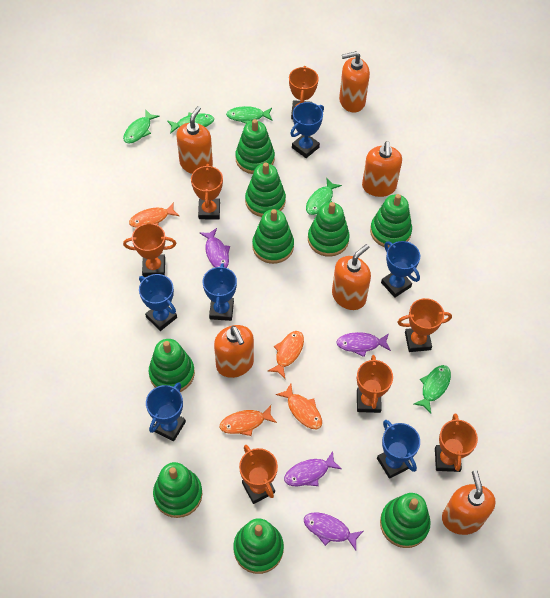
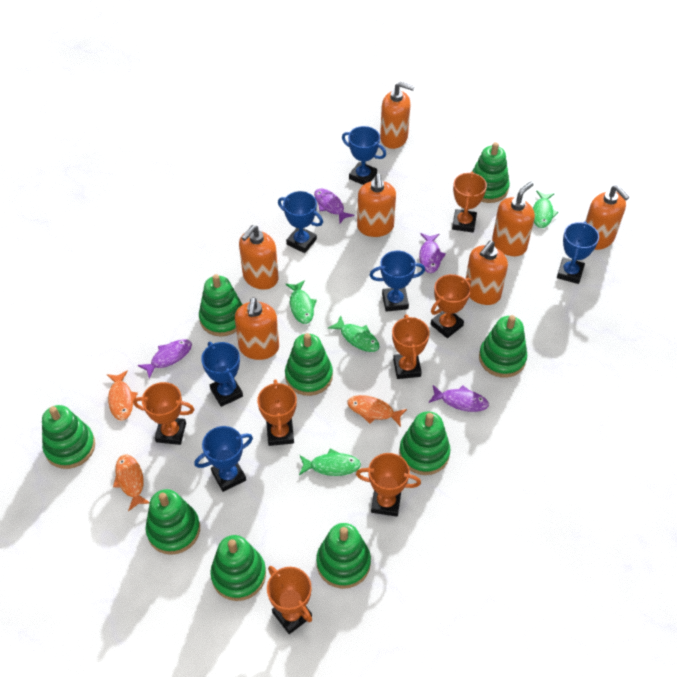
green fish: [123,110,160,144] [167,113,214,134] [226,106,273,124] [306,178,342,215] [414,365,451,414] = 5 -> [285,280,317,324] [299,449,361,476] [328,315,380,352] [533,190,558,228] = 4
orange fish: [129,203,179,228] [220,405,277,436] [268,331,304,378] [276,384,322,429] = 4 -> [107,370,138,421] [113,454,150,511] [347,395,407,427] = 3
orange soap dispenser: [176,106,213,174] [214,325,254,378] [332,244,371,310] [339,51,370,113] [362,141,402,197] [442,470,496,535] = 6 -> [235,297,279,360] [239,225,278,290] [357,174,396,237] [380,82,415,149] [466,241,508,305] [492,182,535,256] [586,185,629,250] = 7

